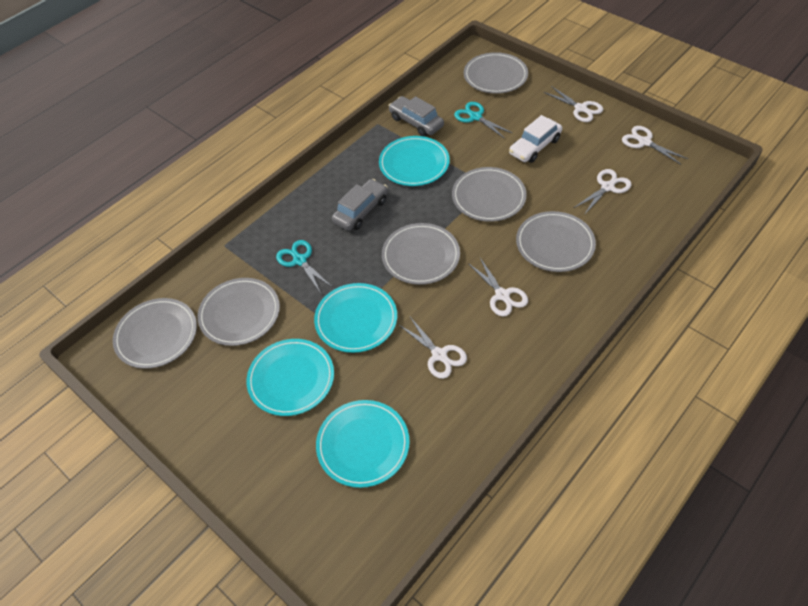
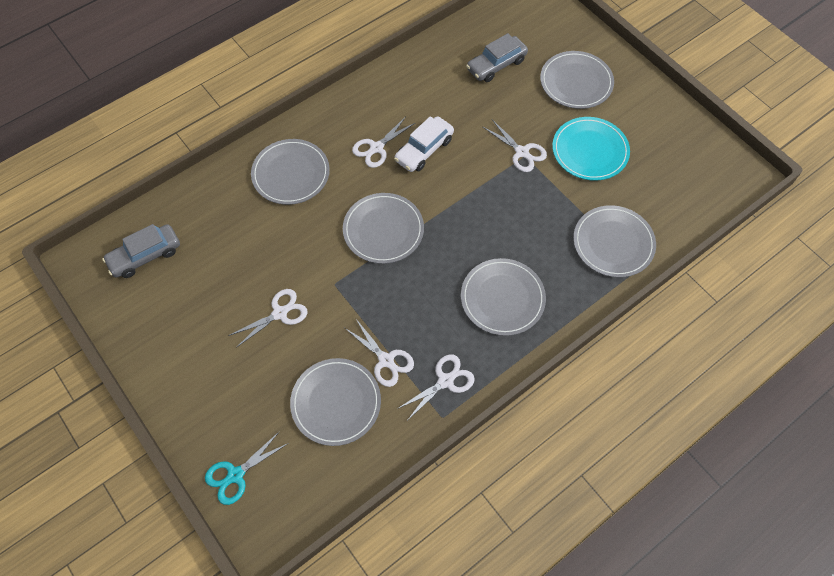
turquoise plate: [246,339,334,416] [314,283,397,353] [316,400,410,488] [379,136,450,186] = 4 -> [552,117,630,181] = 1
turquoise scissors: [276,240,332,293] [454,102,512,139] = 2 -> [205,431,288,505] = 1

